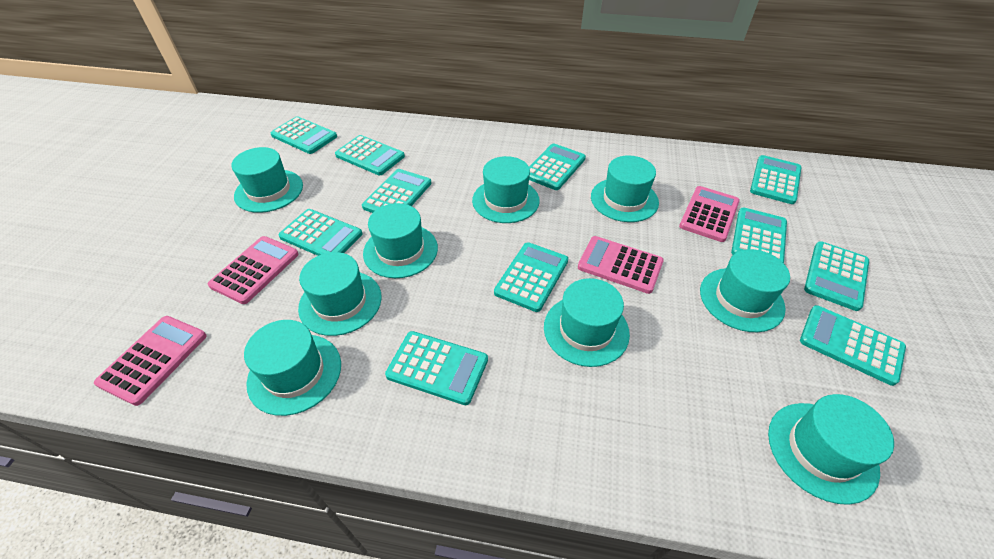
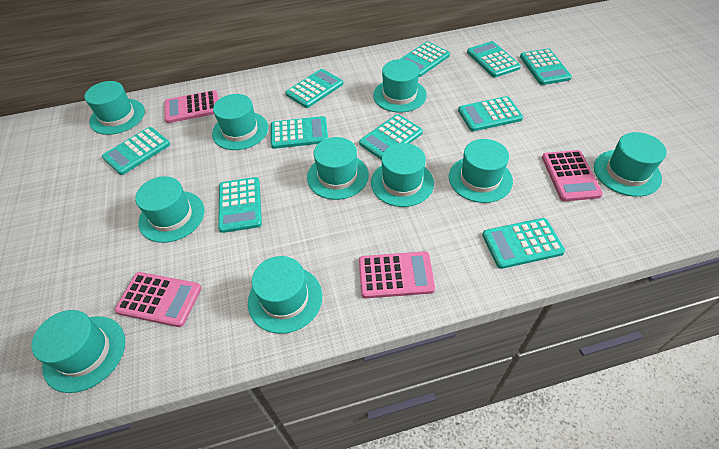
turquoise calculator: [271,116,337,154] [278,209,363,256] [335,135,405,175] [362,169,431,213] [385,331,488,405] [494,242,568,312] [529,143,586,190] [731,208,787,263] [750,155,802,204] [800,305,906,386] [804,241,869,311] = 11 -> [102,127,170,175] [218,177,262,233] [271,116,328,149] [285,69,343,108] [359,114,423,160] [401,42,450,77] [458,96,523,131] [467,41,521,77] [482,218,565,269] [520,48,572,85] = 10
turquoise hat: [231,147,303,213] [244,320,341,416] [298,252,382,336] [363,203,438,278] [472,156,540,223] [544,278,630,367] [591,155,659,222] [700,249,790,332] [768,394,894,505] = 9 -> [31,310,125,393] [84,81,145,135] [135,176,205,243] [212,94,268,150] [248,256,322,334] [307,137,369,200] [371,143,434,207] [373,59,427,113] [449,139,513,203] [594,132,667,197] = 10

